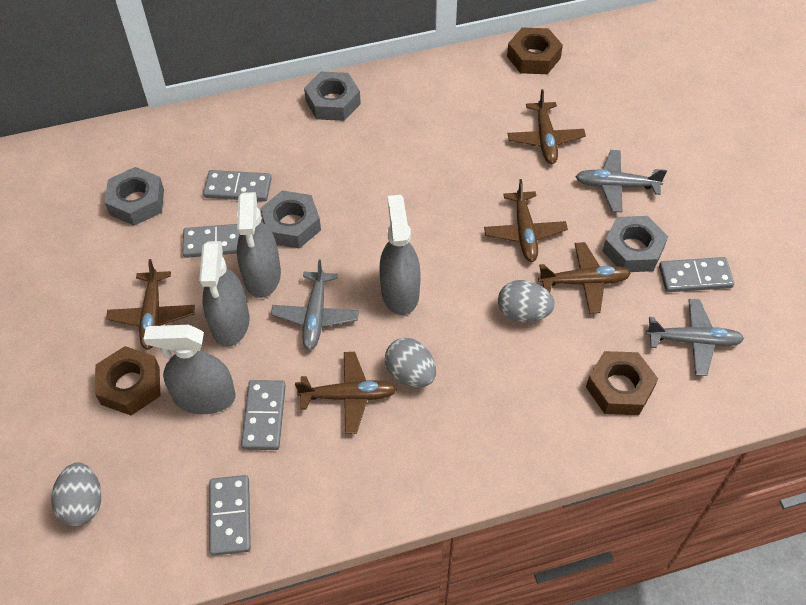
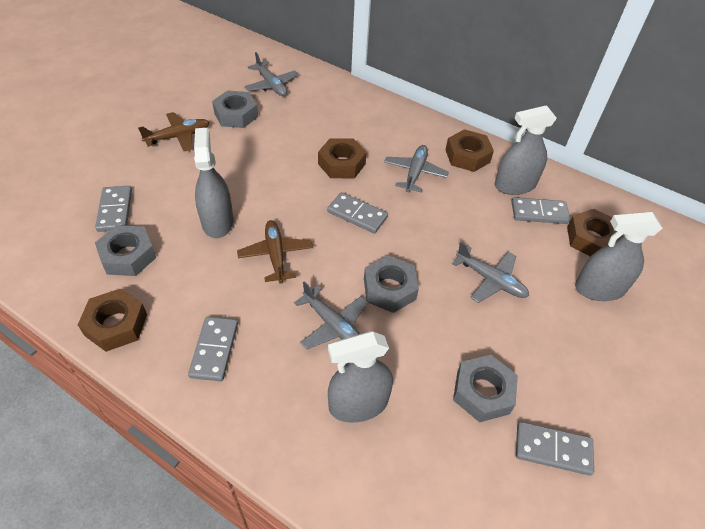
brown nut: [95,346,160,415] [507,27,563,74] [586,351,658,415] = 3 -> [78,289,147,352] [318,138,367,178] [445,129,494,172] [567,209,623,257] = 4
brown plane: [106,259,195,350] [295,352,397,434] [484,179,568,262] [508,89,586,164] [538,242,631,314] = 5 -> [138,112,210,151] [237,220,313,284] = 2
grey egg: [51,462,101,526] [385,338,436,387] [498,280,555,323] = 3 -> none = 0
grey plane: [271,259,359,350] [575,150,667,212] [646,299,744,376] = 3 -> [244,52,298,96] [294,281,368,349] [384,145,449,192] [452,242,529,303] = 4

